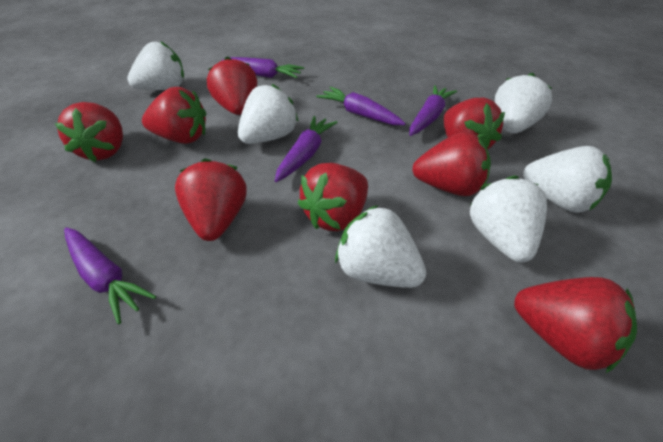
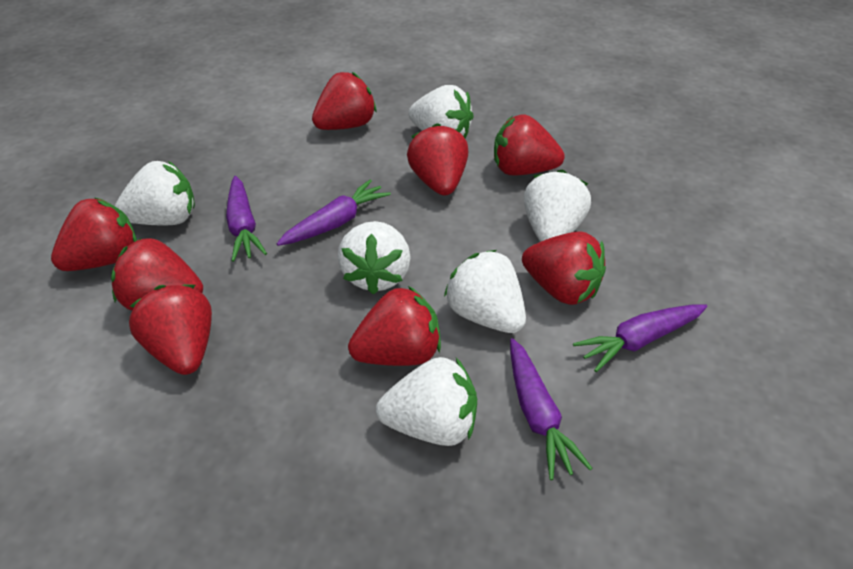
purple carrot: [64,227,156,324] [222,57,304,78] [275,116,338,182] [316,87,406,125] [409,85,457,136] = 5 -> [226,176,267,262] [277,179,391,246] [510,338,593,480] [573,304,707,372] = 4

